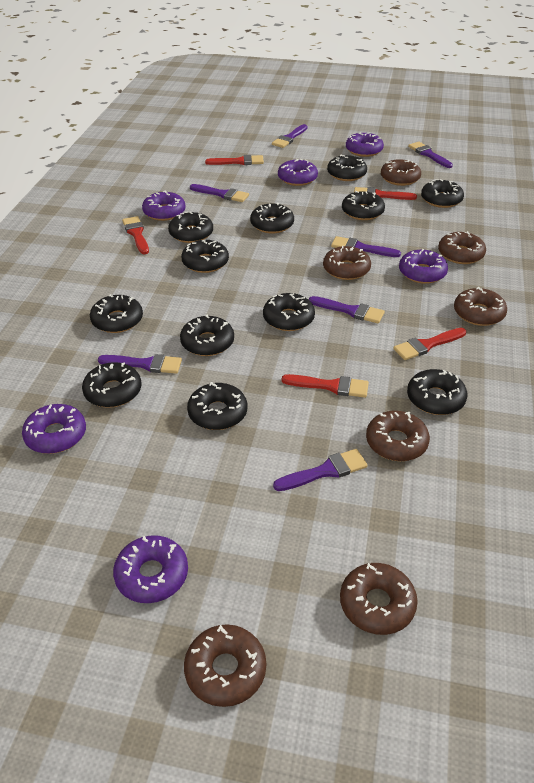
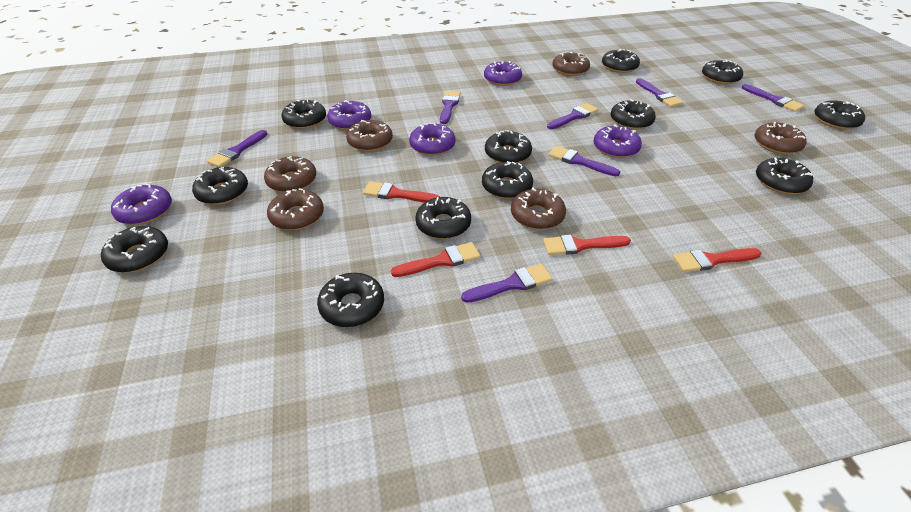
brown donut: [184,624,266,707] [323,246,371,280] [340,563,418,635] [366,411,430,461] [381,159,421,186] [438,231,486,264] [454,287,507,326] = 7 -> [264,156,316,192] [267,188,324,230] [346,120,393,151] [511,187,566,230] [552,52,590,76] [755,122,807,154] = 6
purple donut: [22,404,86,454] [113,535,188,603] [142,191,186,221] [278,159,318,186] [346,132,384,157] [399,249,448,284] = 6 -> [111,184,172,225] [327,100,371,130] [409,123,456,156] [484,61,522,86] [593,124,642,158] = 5
red brush: [122,216,149,254] [205,155,264,165] [282,374,369,398] [354,187,417,200] [393,328,466,360] = 5 -> [363,181,440,203] [391,242,480,277] [543,235,631,255] [673,248,761,272] = 4

